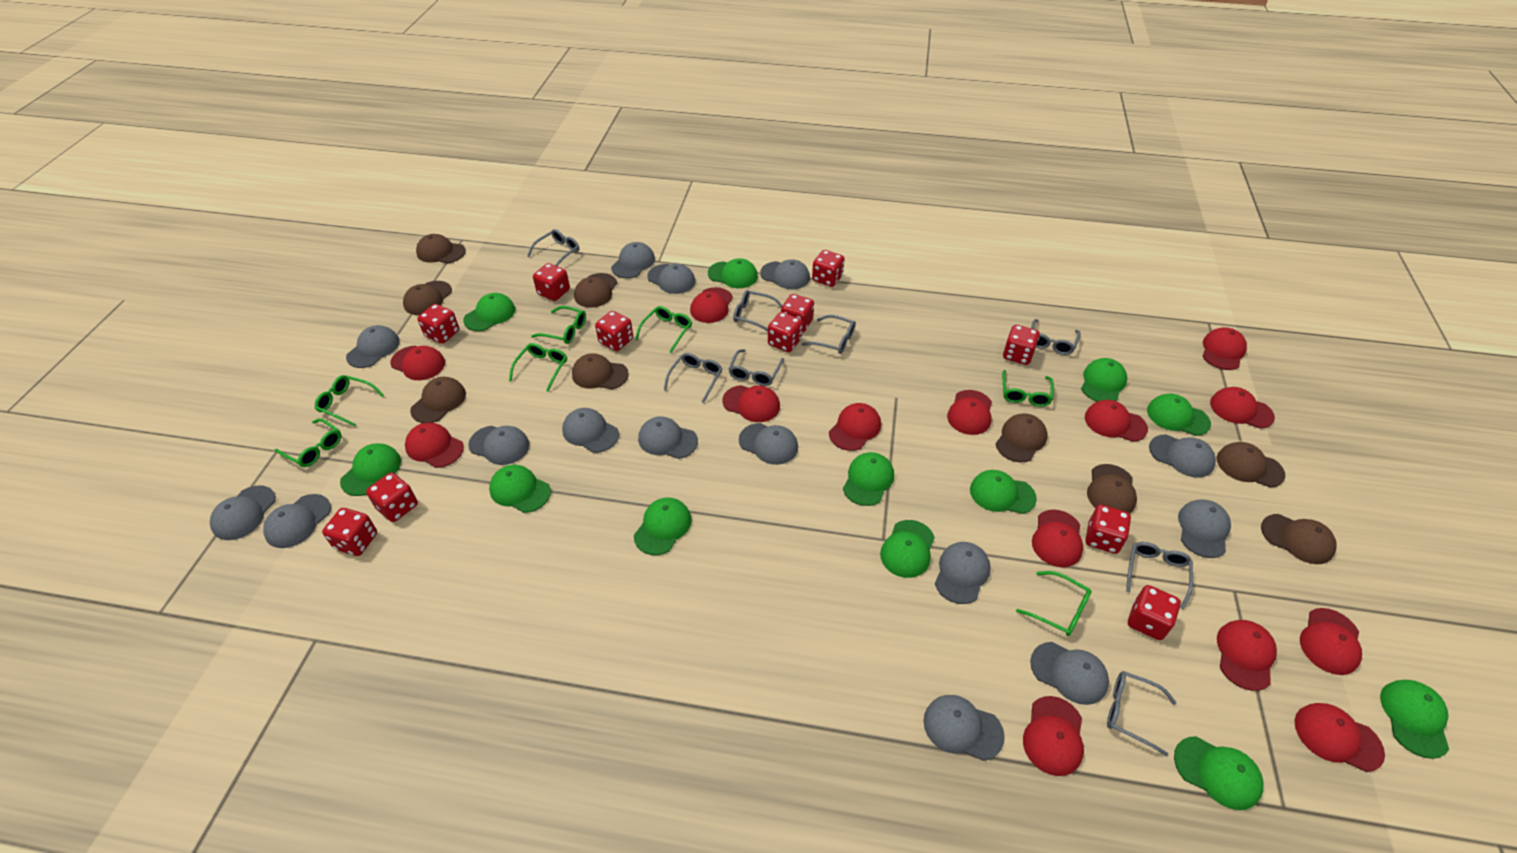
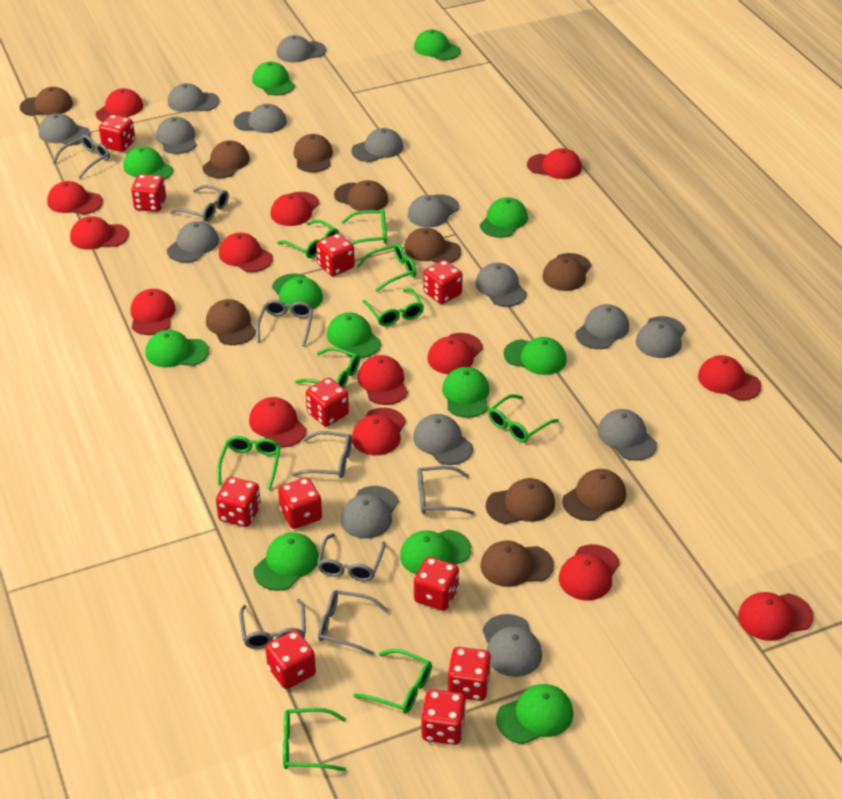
brown cap: [403,281,452,315] [410,377,466,423] [416,234,466,263] [572,353,629,389] [574,273,617,308] [996,413,1047,462] [1087,464,1137,513] [1217,442,1285,488] [1261,514,1336,564] = 9 -> [20,87,73,116] [203,140,250,178] [206,299,256,345] [293,134,333,172] [334,180,388,211] [404,228,461,263] [481,540,554,587] [486,478,555,524] [543,253,591,291] [562,469,626,521] = 10
green glasses: [275,418,341,467] [315,375,384,427] [509,343,567,391] [531,306,586,344] [635,306,692,353] [1002,370,1054,407] [1016,571,1092,636] = 7 -> [217,436,281,490] [277,220,339,258] [283,708,346,771] [295,347,360,388] [341,209,387,244] [353,649,432,714] [357,244,416,292] [362,288,424,326] [488,394,559,442] = 9

